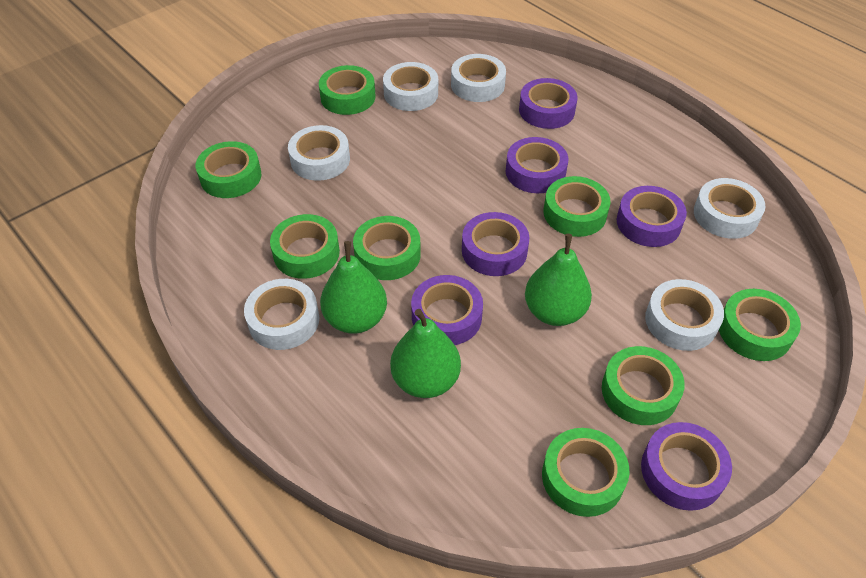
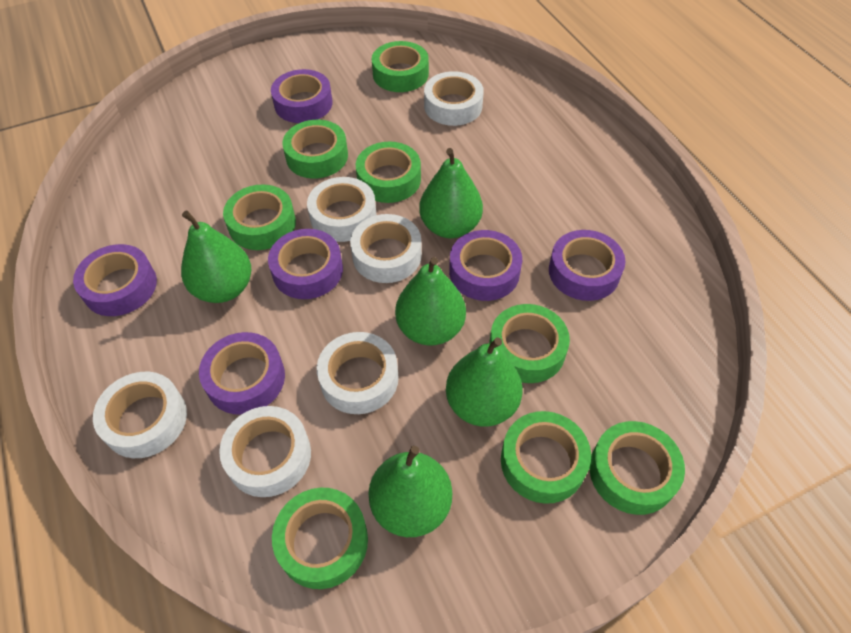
green pear: [320,241,387,334] [390,309,461,398] [525,234,592,326] = 3 -> [181,210,251,303] [368,446,452,537] [395,257,466,345] [419,148,483,238] [446,337,523,427] = 5

